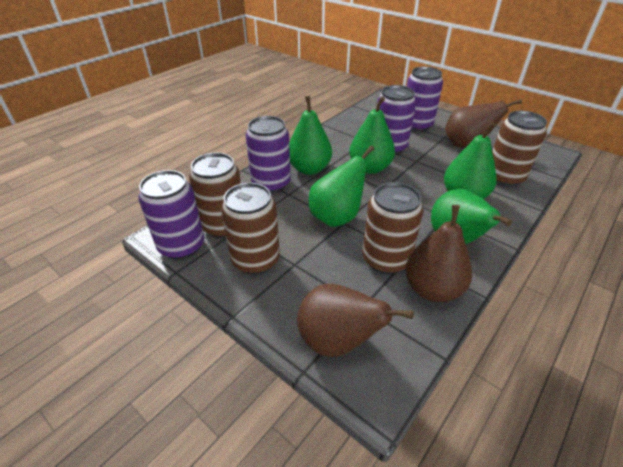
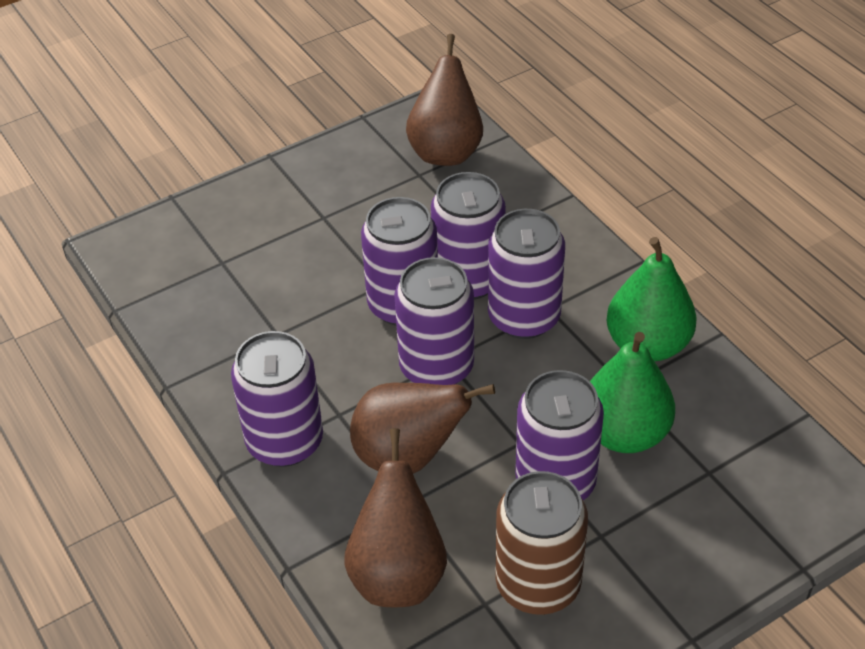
brown can: [189,153,241,238] [221,183,280,275] [362,182,423,274] [492,111,547,187] = 4 -> [495,471,588,615] = 1
green pear: [289,96,332,175] [309,145,374,227] [349,96,395,174] [431,189,512,244] [444,122,497,199] = 5 -> [590,332,675,453] [606,237,697,361] = 2
purple can: [138,170,204,259] [246,116,291,193] [377,85,416,155] [407,67,443,132] = 4 -> [231,331,323,467] [361,197,438,326] [394,257,474,385] [431,172,506,300] [488,209,565,339] [515,370,604,500] = 6

